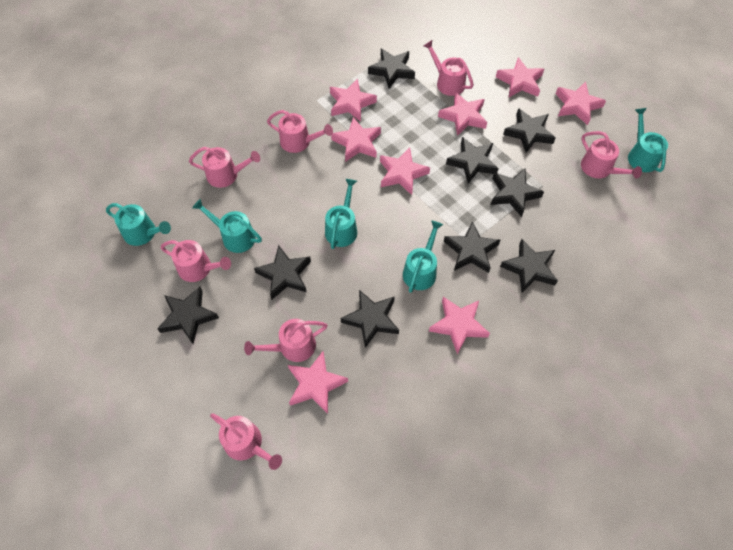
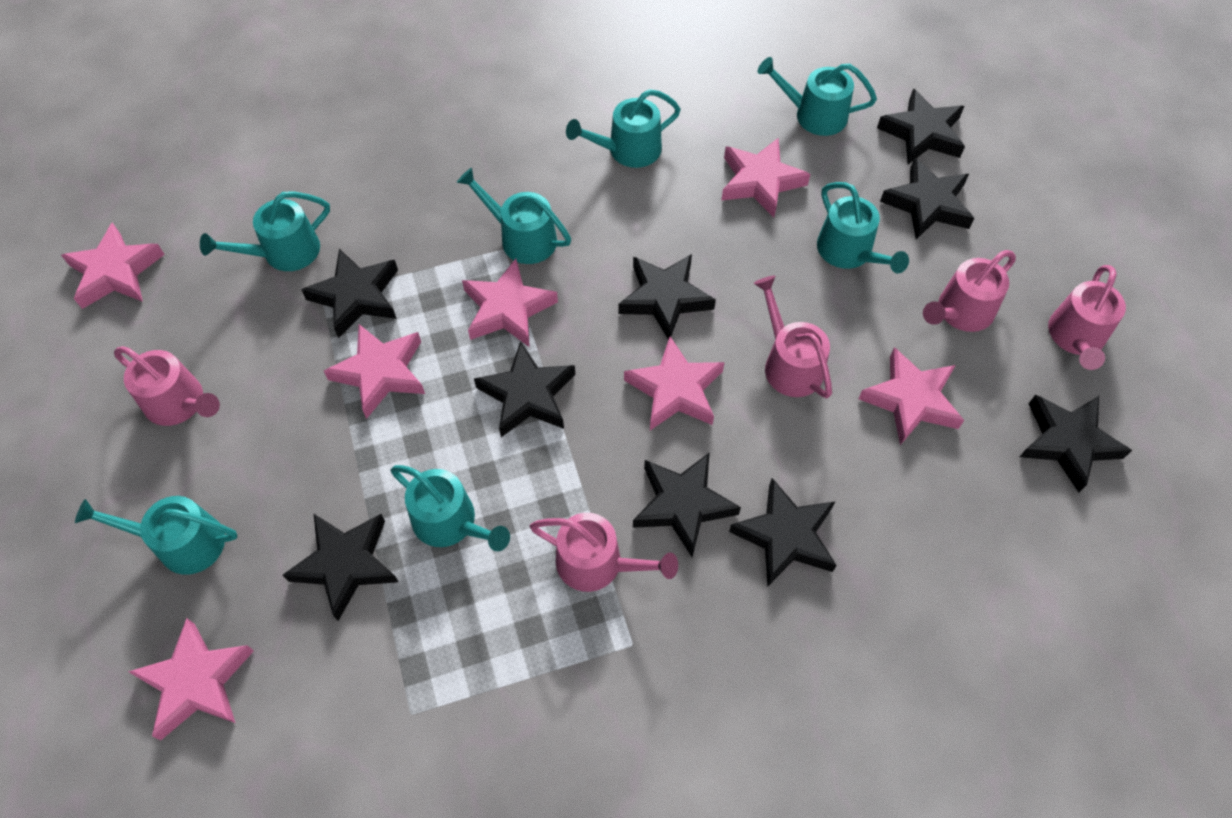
pink star: [288,352,348,414] [330,79,377,122] [331,117,381,162] [380,148,430,195] [429,297,490,355] [438,92,487,136] [496,57,544,97] [556,82,606,125] = 8 -> [61,222,165,309] [128,618,254,740] [324,324,425,419] [462,259,558,347] [624,337,725,430] [721,138,810,218] [858,347,964,445] = 7
pink watering can: [160,240,231,282] [189,147,260,188] [210,414,282,470] [244,319,327,362] [267,110,333,153] [424,40,474,96] [581,131,642,179] = 7 -> [114,346,220,426] [530,513,678,592] [754,276,832,398] [923,250,1016,332] [1048,265,1126,370] = 5
turquoise watering can: [106,203,171,246] [192,199,262,253] [325,179,357,249] [403,220,443,293] [628,108,668,172] = 5 -> [75,496,238,575] [200,191,330,271] [390,465,510,551] [457,167,571,264] [566,89,681,168] [757,57,877,136] [817,182,909,273] = 7

